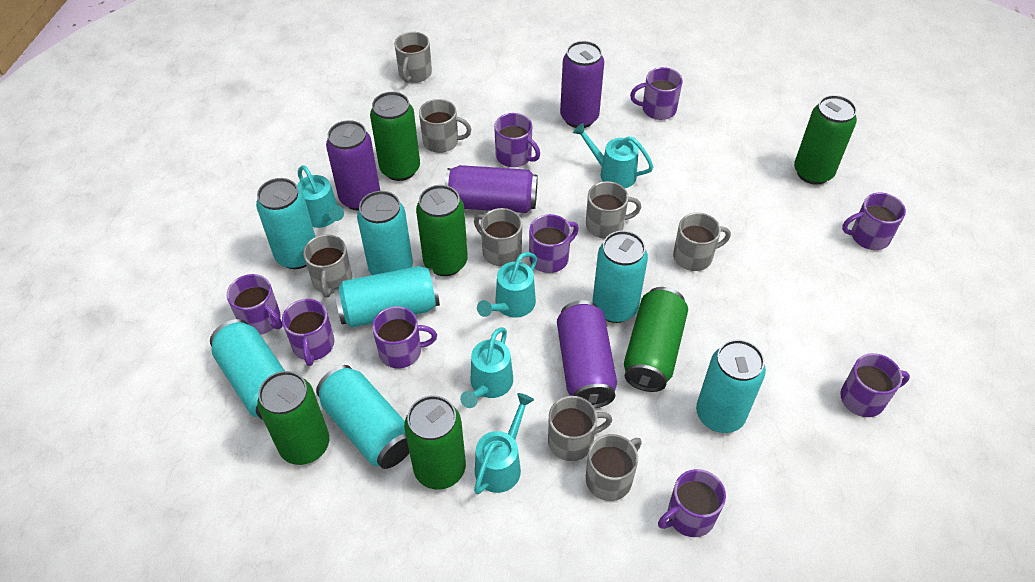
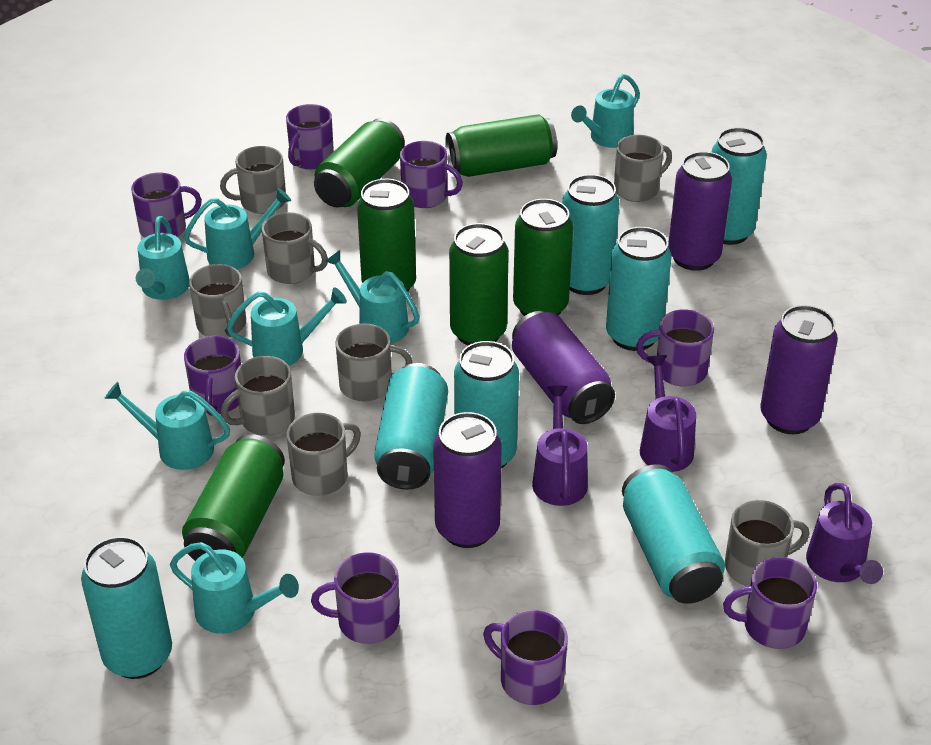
purple mug: [227,274,283,335] [282,299,334,366] [372,306,437,368] [494,113,540,167] [529,214,579,273] [630,67,683,120] [658,469,726,537] [840,353,910,417] [842,193,906,250] = 9 -> [131,173,202,238] [184,336,241,416] [286,104,334,170] [311,552,400,644] [400,141,463,208] [483,610,568,705] [636,309,714,387] [723,557,817,649] = 8
purple watering can: none = 0 -> [532,386,588,506] [640,355,696,472] [806,483,883,584] = 3
turquoise watering can: [297,165,344,228] [460,327,513,408] [474,393,534,495] [477,252,537,317] [573,123,653,188] = 5 -> [104,382,230,470] [136,216,189,300] [170,542,299,634] [184,188,291,269] [227,287,347,366] [325,250,419,344] [571,74,640,148] = 7

